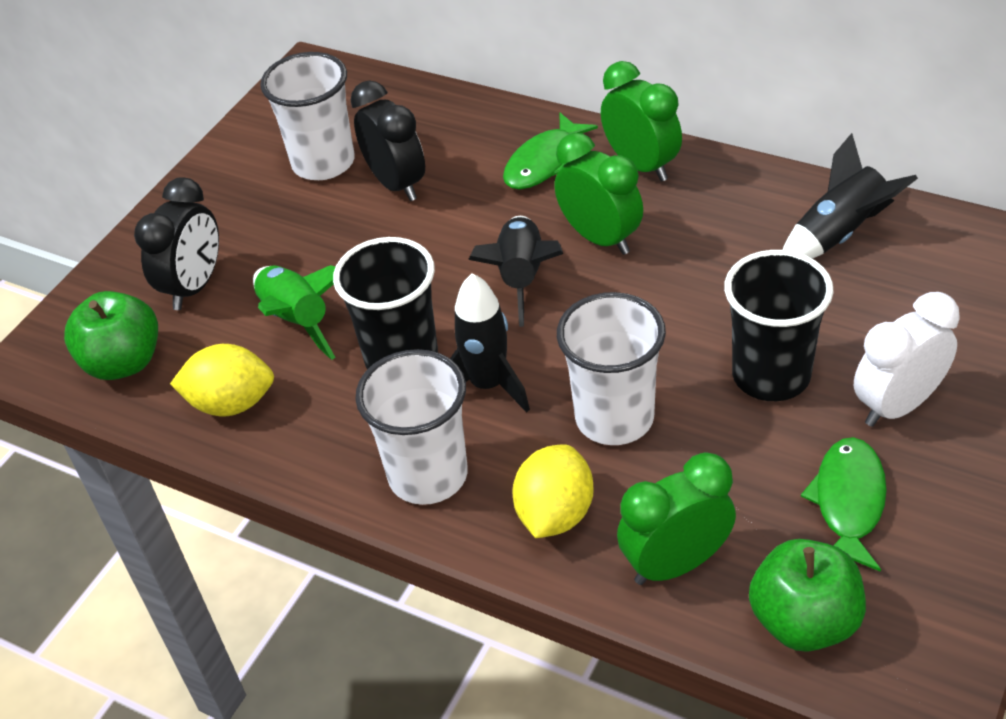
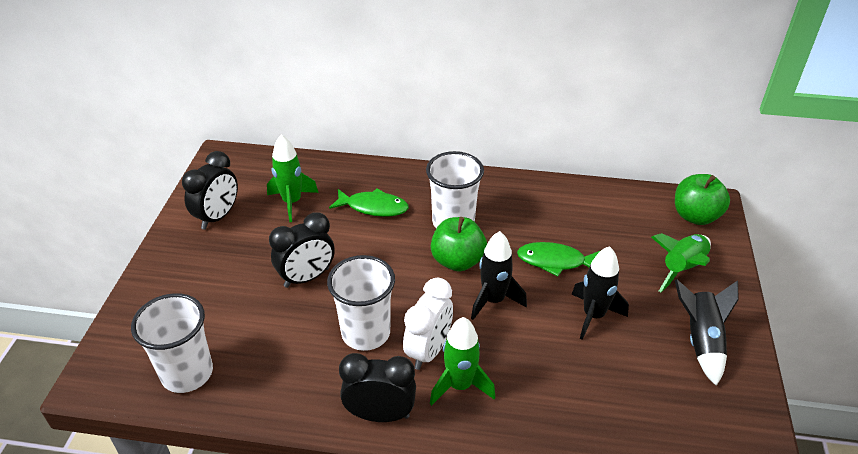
black clock: [134,178,219,310] [351,80,425,201] = 2 -> [182,151,238,230] [269,212,335,288] [339,353,416,422] = 3
black cup: [333,237,438,370] [724,250,834,401] = 2 -> none = 0
green clock: [555,133,643,255] [601,61,682,182] [617,452,736,585] = 3 -> none = 0
green rocket: [253,265,336,360] = 1 -> [267,135,319,222] [430,317,495,406] [651,233,711,292] = 3
yellow lemon: [170,344,274,416] [512,444,594,538] = 2 -> none = 0

